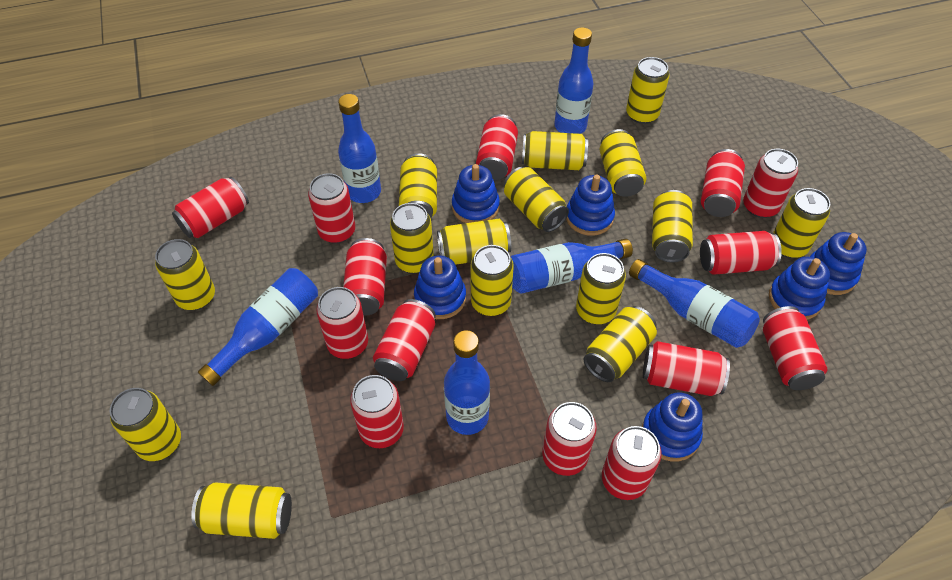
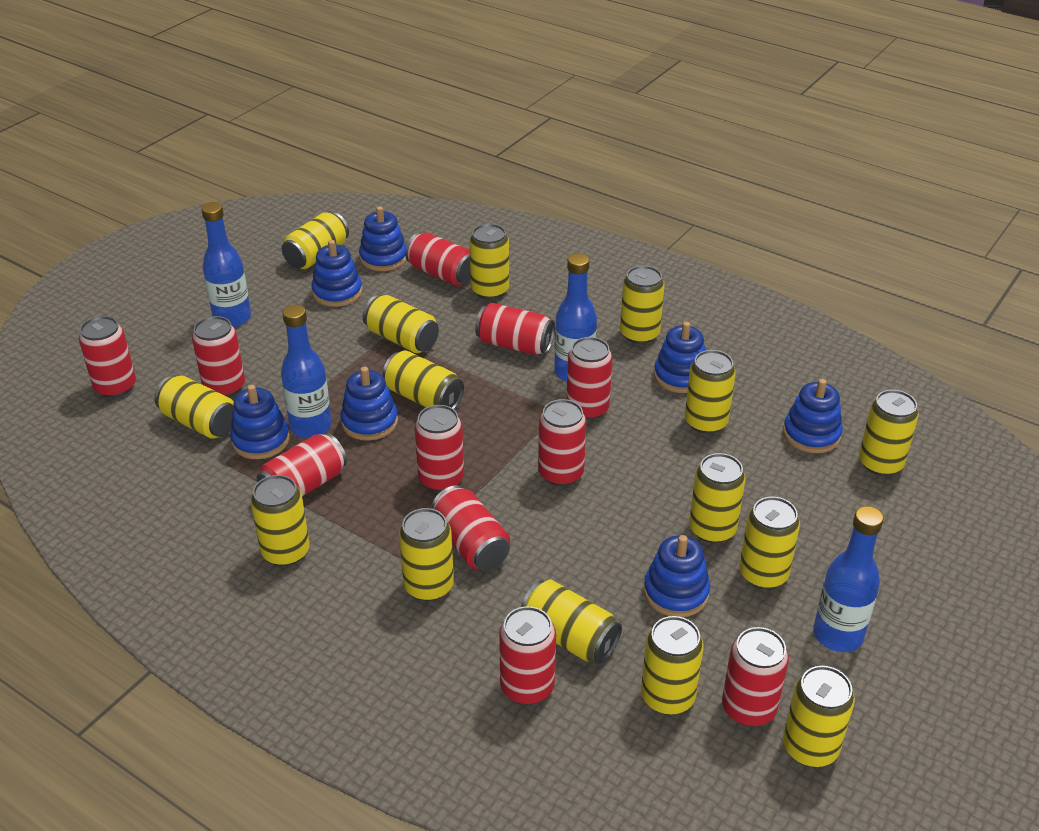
blue bottle: [198,268,318,386] [338,94,381,203] [444,330,490,435] [511,239,633,294] [554,27,594,134] [629,259,760,348] = 6 -> [201,202,251,327] [281,305,332,438] [554,253,597,382] [813,506,884,652] = 4
blue stacking toy: [414,256,466,319] [452,164,500,223] [566,175,615,236] [642,392,703,461] [769,257,830,320] [810,232,867,295] = 6 -> [230,384,290,459] [311,240,362,307] [340,367,398,441] [359,206,407,271] [644,535,710,617] [654,322,706,393] [783,379,843,453] = 7
red can: [172,177,249,238] [308,173,355,243] [316,287,368,359] [343,238,387,316] [350,375,404,448] [373,299,436,381] [476,114,518,180] [542,402,597,476] [602,426,662,500] [643,341,730,396] [700,231,782,275] [701,149,745,217] [743,149,798,218] [763,306,828,390] = 14 -> [79,316,136,398] [192,316,245,397] [257,433,347,496] [405,233,471,286] [415,405,464,492] [431,485,510,571] [475,303,555,355] [499,606,556,705] [538,399,587,486] [566,337,613,420] [722,627,789,727] = 11

